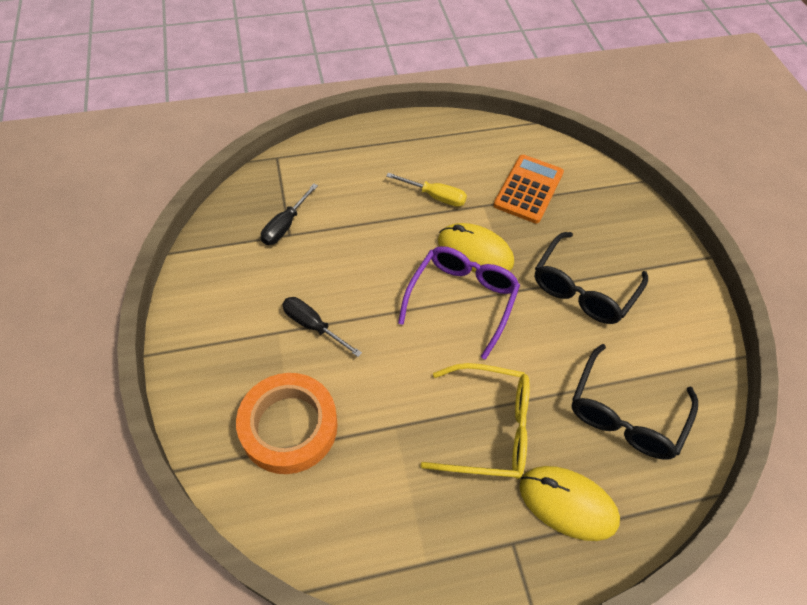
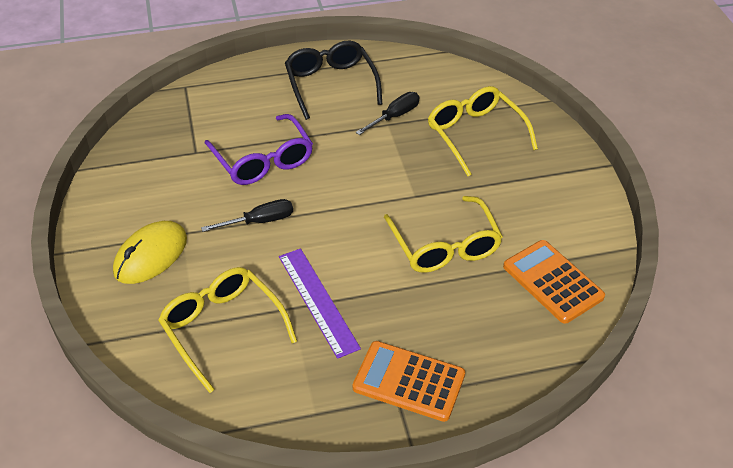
black glasses: [535,232,648,324] [571,344,698,460] = 2 -> [285,41,382,120] = 1
orange calculator: [494,155,564,223] = 1 -> [353,341,465,422] [503,240,605,324] = 2
orange tape: [236,373,338,474] = 1 -> none = 0
purple ruler: none = 0 -> [279,248,361,359] = 1
yellow glasses: [420,363,530,479] = 1 -> [158,267,297,393] [384,196,503,273] [428,86,538,176] = 3
yellow mouse: [438,223,514,272] [519,466,620,541] = 2 -> [113,221,187,284] = 1
yellow screwdriver: [386,173,467,207] = 1 -> none = 0

